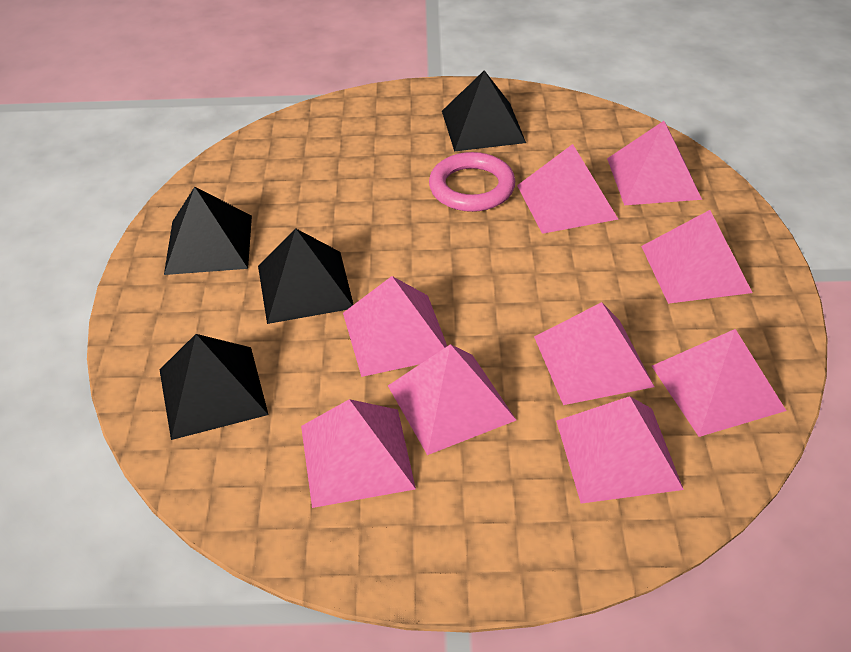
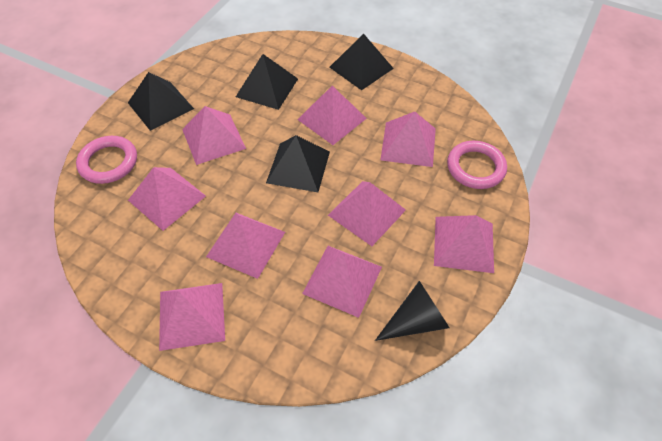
black cone: none = 0 -> [375,281,449,341] = 1
pink ring: [429,152,515,212] = 1 -> [76,136,137,184] [447,141,507,189] = 2

